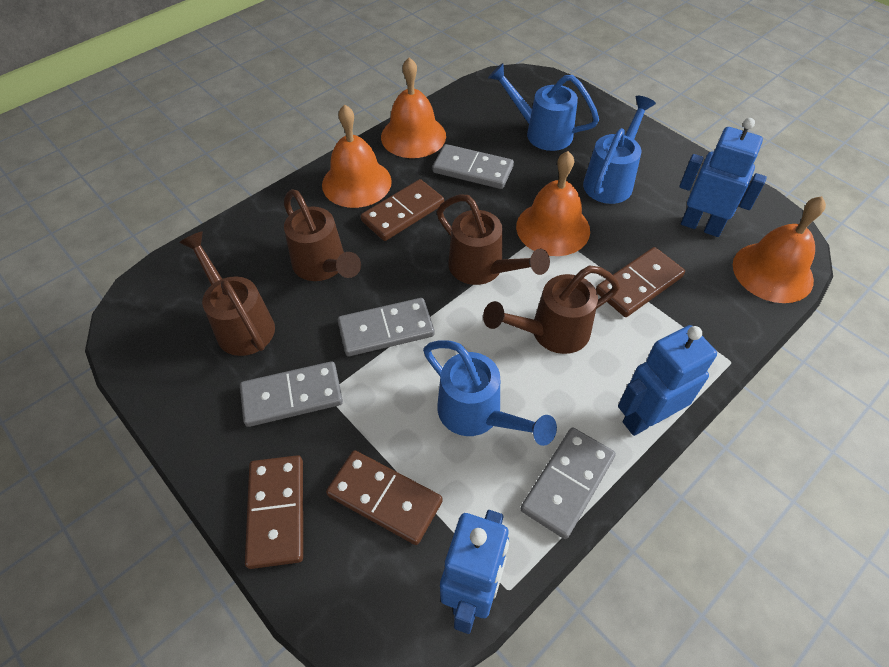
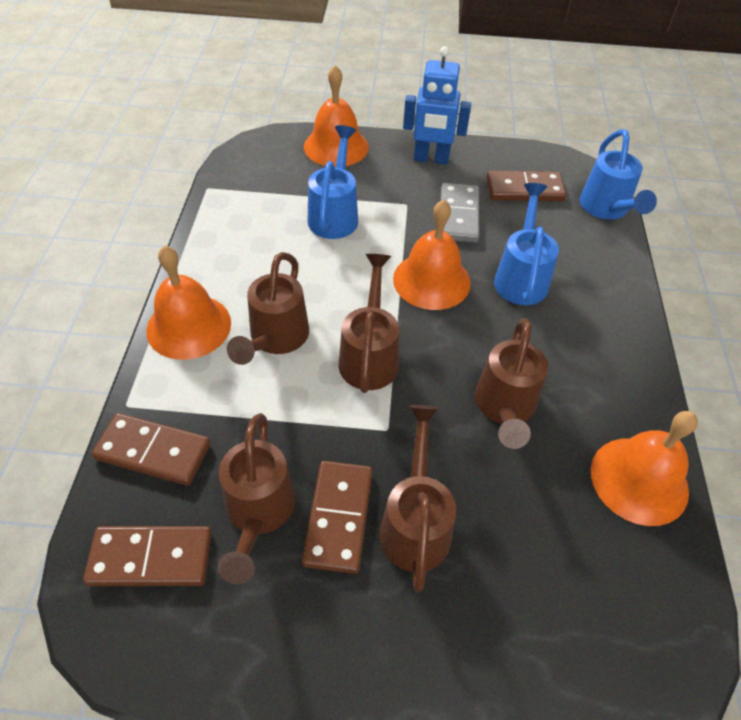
blue robot: [440,510,509,634] [618,325,717,436] [679,118,767,237] = 3 -> [403,46,471,165] = 1
brown watering can: [179,231,275,356] [284,189,361,281] [437,194,550,285] [483,265,620,354] = 4 -> [218,413,296,584] [227,252,309,365] [339,254,399,393] [379,405,456,592] [475,318,548,449] = 5
grey domino: [240,361,343,427] [338,298,434,356] [432,144,514,189] [521,428,616,539] = 4 -> [440,183,479,243] = 1

